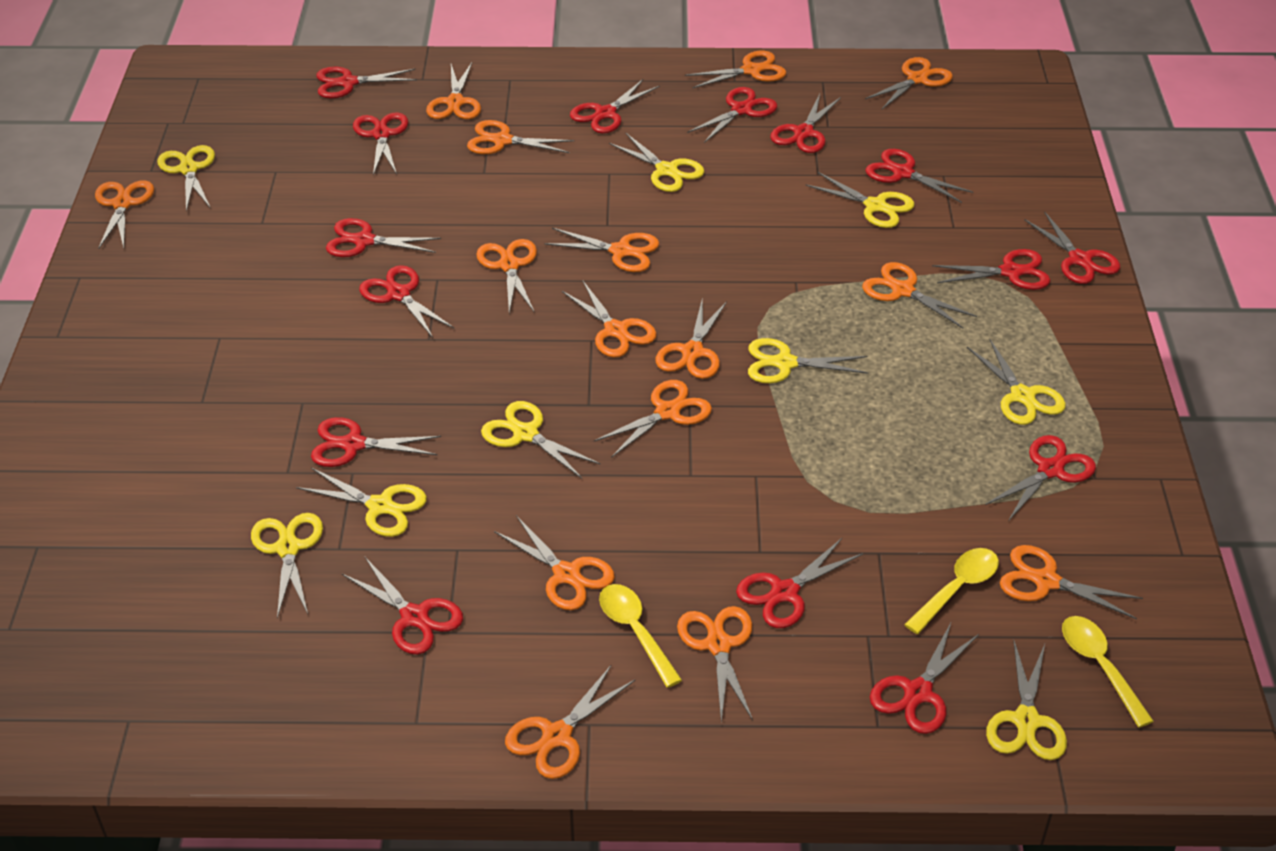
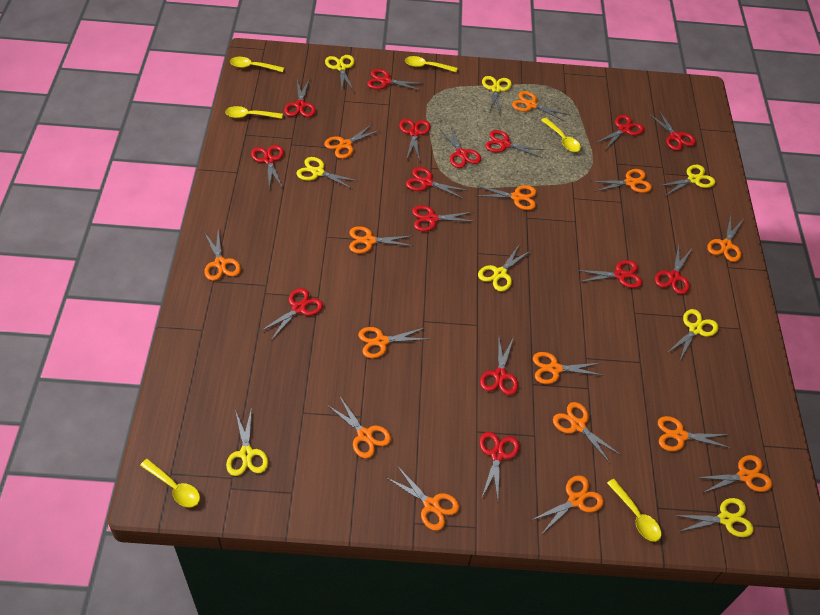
yellow scissors: [157,145,215,211] [251,513,323,618] [296,468,427,537] [481,401,600,479] [609,133,704,192] [748,338,869,383] [806,172,914,228] [967,339,1066,425] [986,641,1067,760] = 9 -> [226,407,268,476] [296,157,358,189] [325,55,355,91] [478,245,530,291] [482,76,512,115] [659,165,715,196] [667,309,718,362] [673,498,754,537] = 8
yellow spoon: [599,584,682,688] [904,548,999,634] [1062,616,1154,728] = 3 -> [140,459,200,507] [225,106,283,119] [230,57,284,72] [405,56,457,73] [541,118,581,152] [607,479,661,542] = 6

